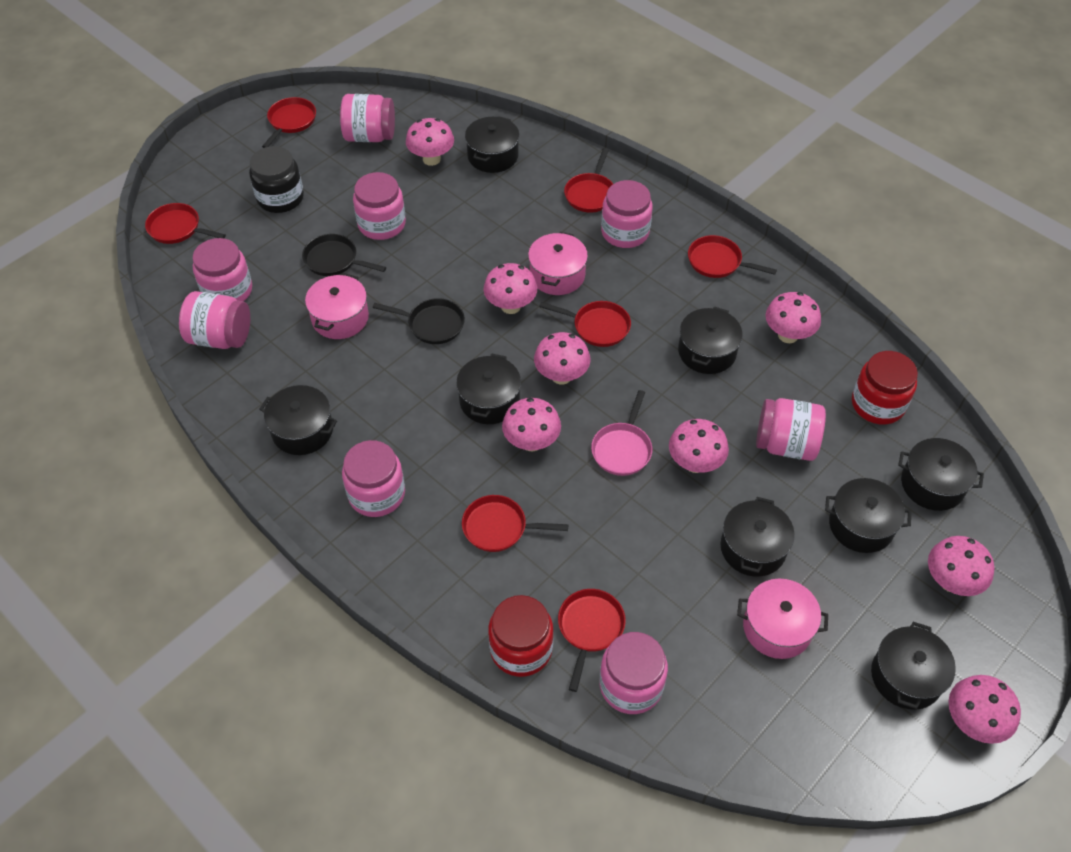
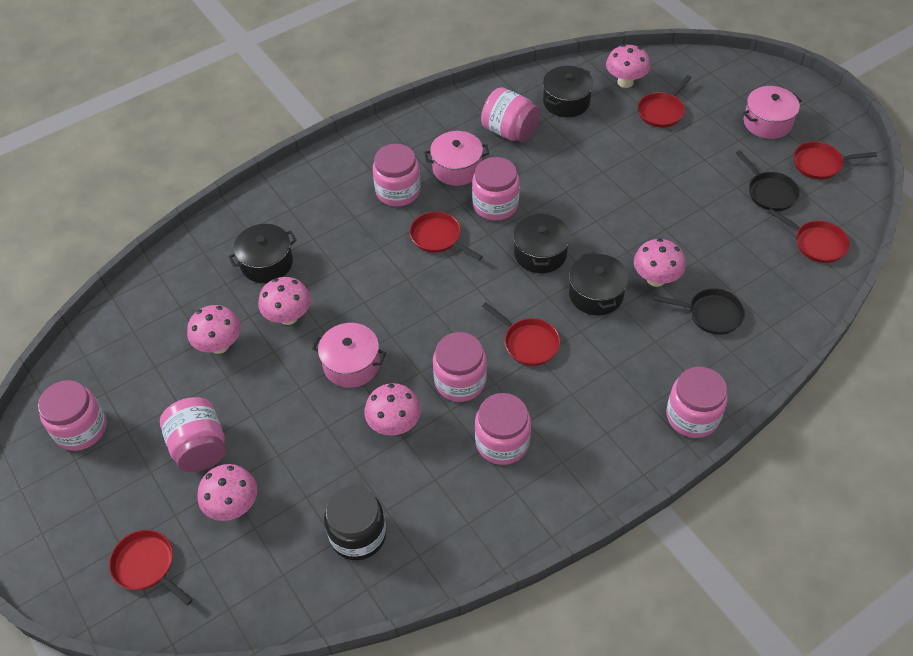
black pot: [259,385,337,455] [456,353,521,424] [465,116,520,173] [678,307,743,374] [721,497,795,577] [825,478,911,553] [871,622,956,710] [898,438,984,511] = 8 -> [228,224,297,283] [513,213,570,273] [543,66,593,117] [569,252,628,315] = 4
pink mushroom: [406,118,454,166] [484,263,537,314] [502,398,561,451] [534,332,590,385] [669,419,729,473] [766,292,821,343] [928,536,994,596] [948,675,1021,744] = 8 -> [187,305,241,354] [198,464,257,521] [258,277,311,325] [364,383,421,436] [606,44,650,88] [634,238,686,287] = 6
pink pan: [591,390,652,476] = 1 -> none = 0
red jar: [488,595,554,677] [852,351,918,425] = 2 -> none = 0
red pan: [145,203,226,244] [262,97,316,148] [462,495,568,552] [539,301,631,347] [558,589,626,692] [564,148,613,213] [688,235,777,278] = 7 -> [109,530,193,605] [410,211,483,260] [482,302,560,366] [638,75,692,128] [768,209,850,263] [793,142,877,180] = 6

